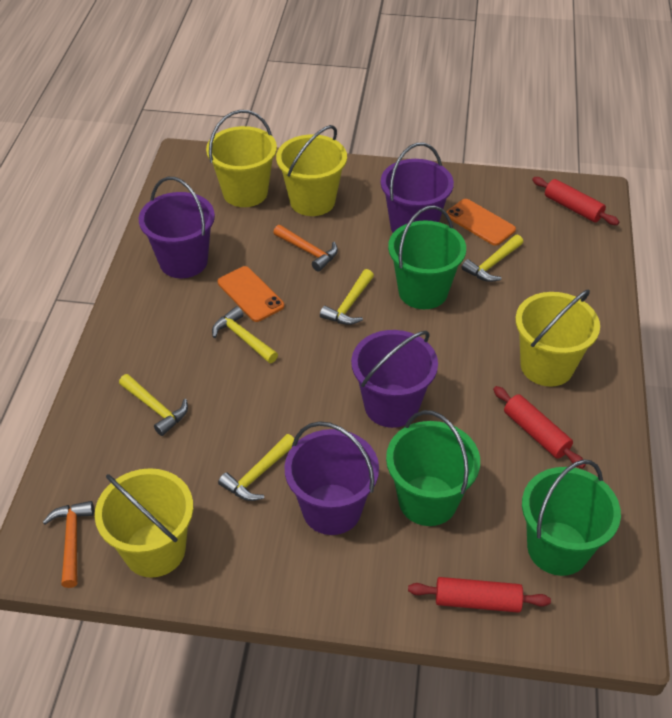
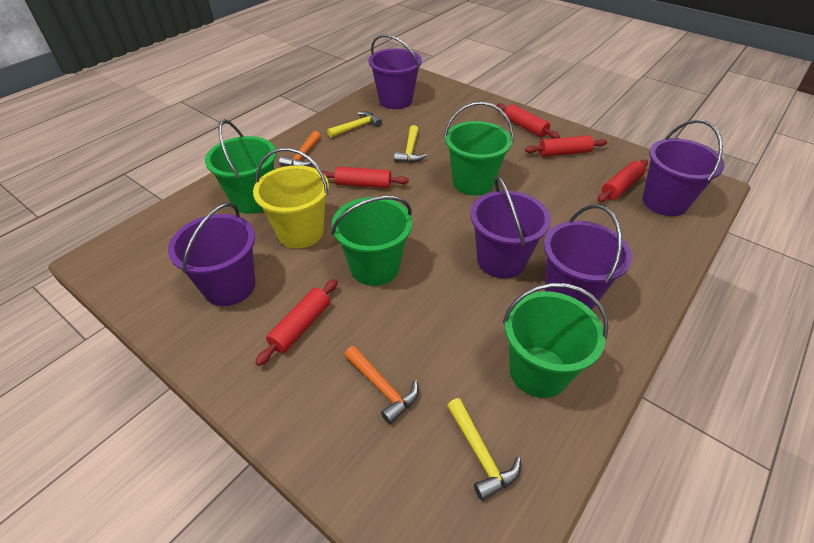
green bucket: [386,410,480,526] [388,205,466,309] [522,459,621,576] = 3 -> [205,119,276,214] [331,196,412,286] [444,102,514,196] [503,283,609,398] = 4
orange phone: [218,266,284,322] [446,199,516,246] = 2 -> none = 0
purple bucket: [139,177,215,278] [284,421,379,535] [351,330,438,428] [381,143,454,233] = 4 -> [168,202,255,306] [368,34,422,109] [470,176,551,278] [544,205,632,310] [643,120,725,216] = 5
red rolling pin: [408,577,551,613] [493,386,586,469] [532,177,619,225] = 3 -> [255,279,338,366] [322,167,409,188] [496,103,560,139] [525,135,607,157] [598,159,648,202] = 5
yellow bucket: [95,468,193,578] [206,110,277,207] [276,125,347,216] [515,289,600,387] = 4 -> [253,148,329,249] = 1
yellow hammer: [119,374,188,436] [212,306,278,363] [218,434,294,501] [320,269,374,325] [461,235,523,282] = 5 -> [327,111,382,138] [394,125,427,163] [447,398,521,501] = 3

